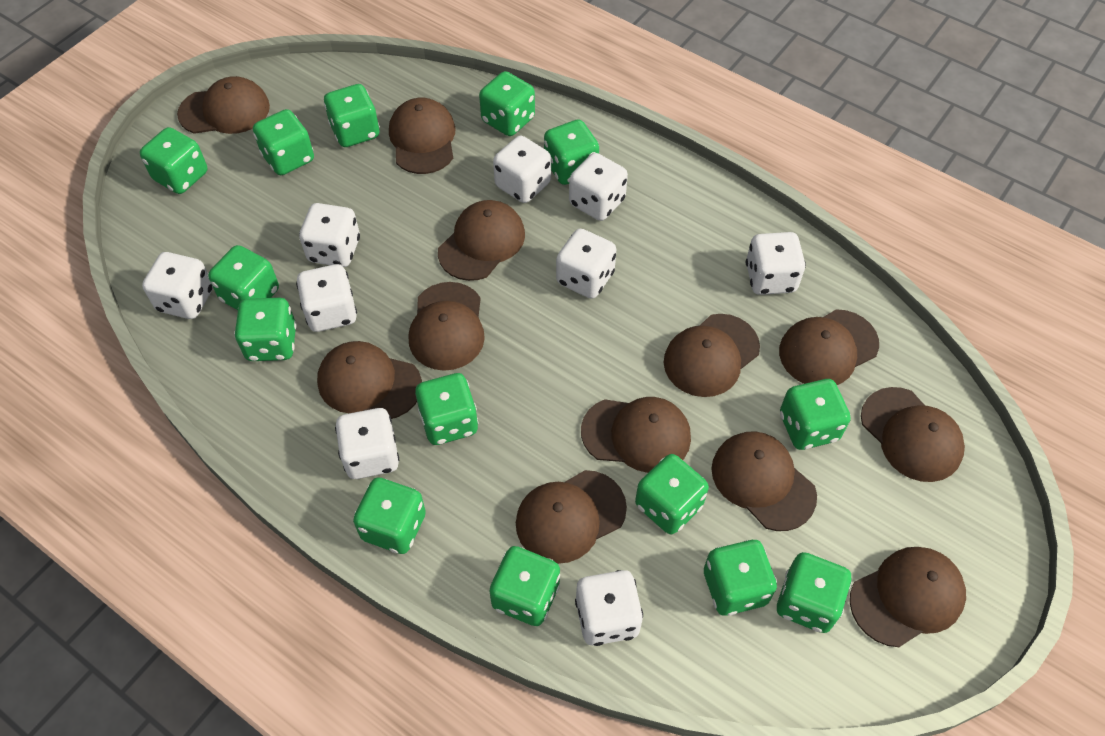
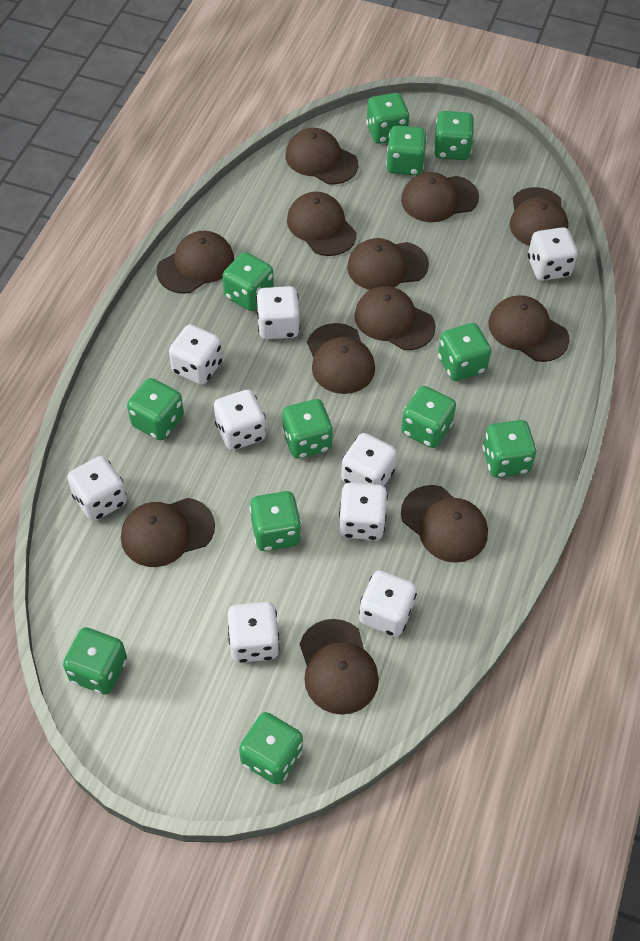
green dice: [140,127,207,194] [208,245,279,310] [234,298,297,361] [253,109,314,175] [324,84,380,147] [353,477,426,554] [415,373,478,445] [479,71,535,136] [489,546,560,626] [544,119,599,185] [635,454,709,534] [704,540,777,616] [777,552,852,633] [780,379,851,450] = 14 -> [63,627,127,695] [127,378,184,440] [223,252,274,311] [239,712,303,785] [250,491,301,551] [282,399,333,459] [366,93,410,144] [386,126,427,176] [401,386,456,448] [434,111,474,160] [438,323,491,381] [482,420,537,477] = 12

